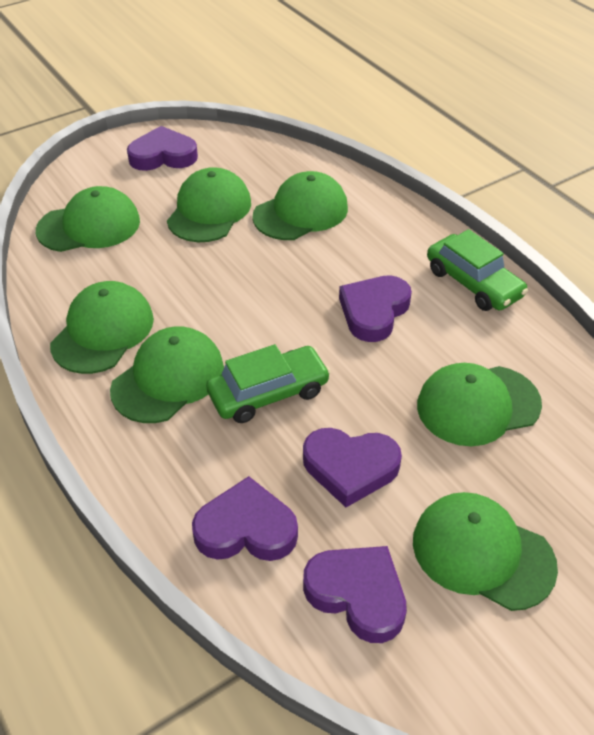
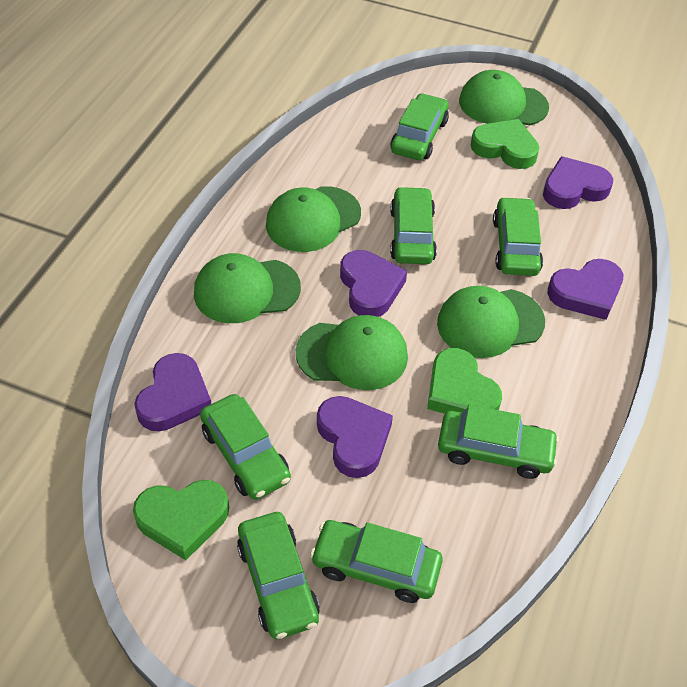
green cap: [36,186,140,252] [50,281,154,374] [110,326,224,423] [167,167,251,242] [253,171,348,240] [413,492,558,611] [417,363,542,446] = 7 -> [194,253,301,323] [266,186,361,252] [296,315,408,390] [437,286,545,358] [459,70,549,125] = 5
green car: [206,344,331,423] [427,229,528,311] = 2 -> [200,394,291,500] [237,512,320,639] [310,520,443,603] [390,93,449,160] [390,186,437,264] [438,405,559,479] [493,197,543,276] = 7
green heart: none = 0 -> [133,480,229,560] [427,348,502,414] [471,119,539,169] = 3

